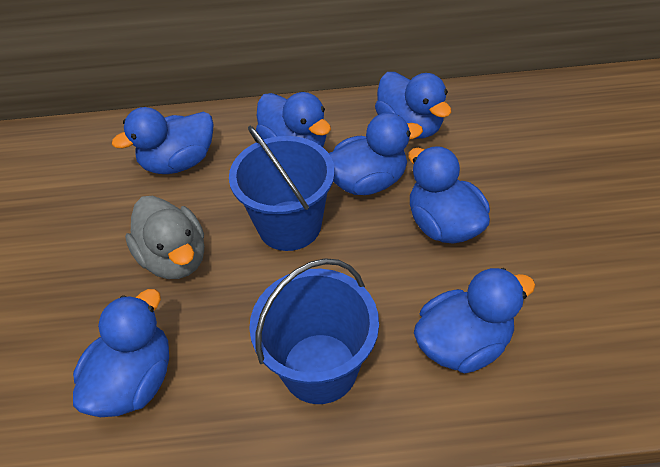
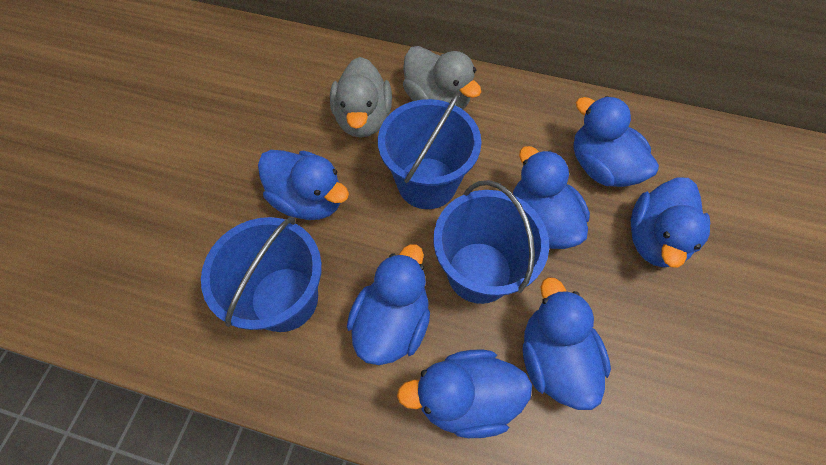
blue bucket: [229,126,335,251] [249,258,379,404] = 2 -> [201,217,322,332] [378,92,482,209] [433,180,549,304] = 3
grey duck: [125,196,204,279] = 1 -> [330,57,392,138] [403,46,481,110] = 2

